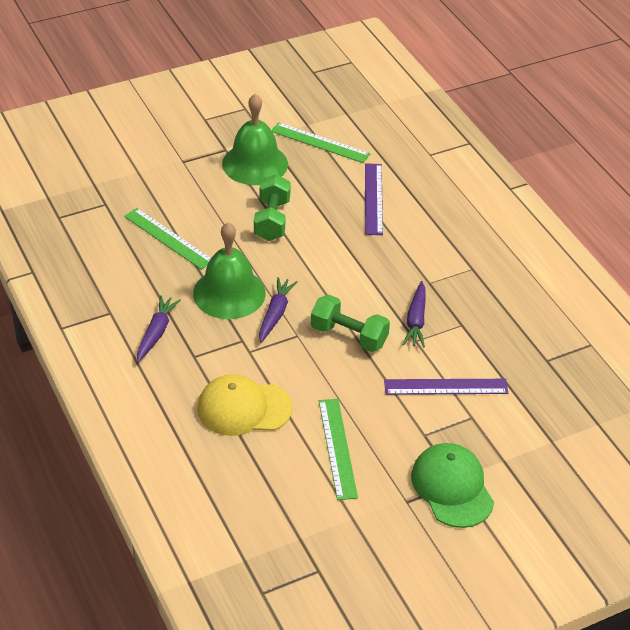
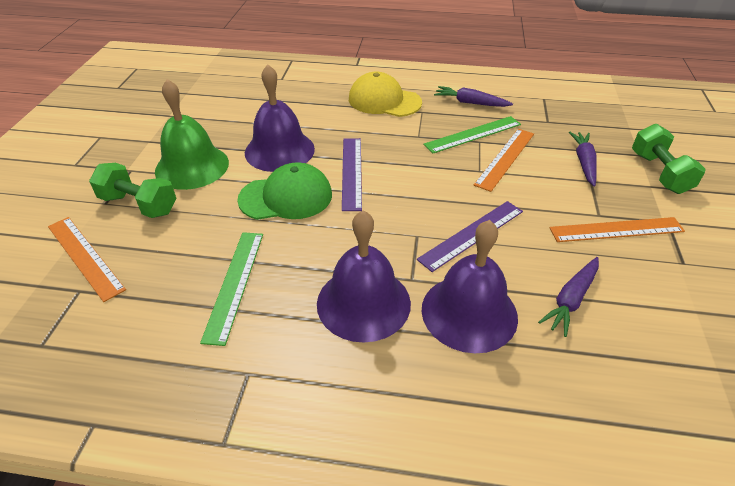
green bell: [193,222,266,319] [222,94,288,185] = 2 -> [155,79,229,190] = 1
green ruler: [124,208,211,270] [272,122,371,163] [319,399,358,500] = 3 -> [200,232,263,346] [423,116,521,153] = 2
orange ruler: none = 0 -> [48,217,126,302] [474,129,534,192] [550,217,685,242] = 3
purple bell: none = 0 -> [245,64,315,172] [317,210,411,343] [422,220,518,353] = 3

